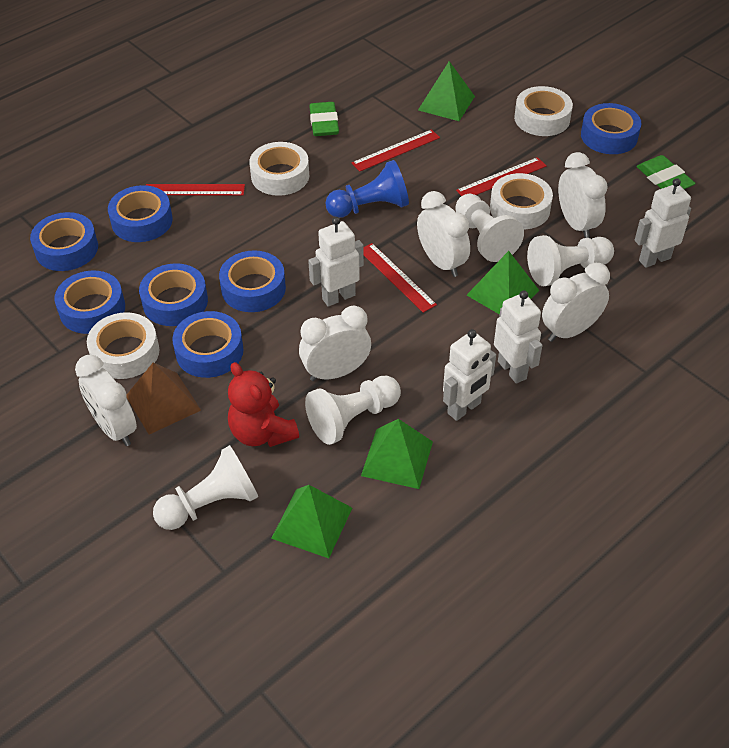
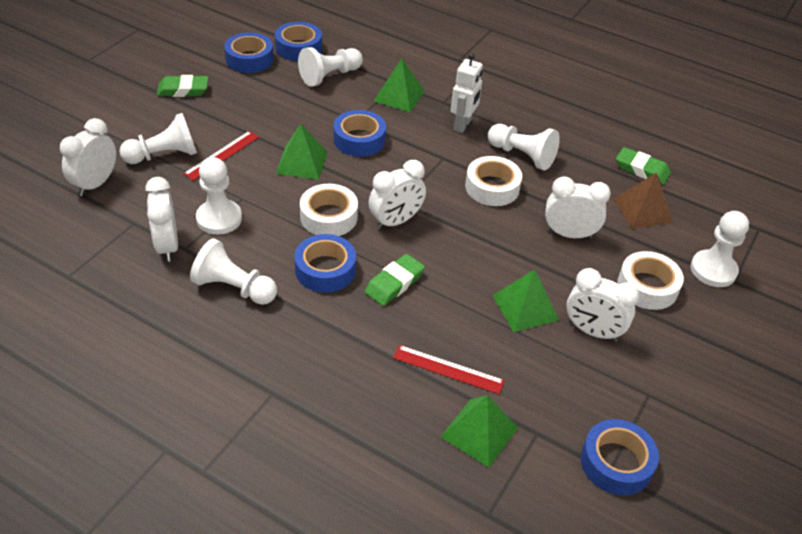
blue pawn: [325,160,409,218] = 1 -> none = 0
blue tape: [30,212,98,271] [54,271,125,334] [108,185,173,242] [139,263,208,326] [172,311,243,378] [219,250,286,312] [581,103,641,154] = 7 -> [224,32,274,73] [275,22,322,61] [294,234,356,293] [333,110,386,157] [581,419,659,496] = 5
green eraser: [309,102,339,136] [637,155,696,189] = 2 -> [157,75,208,97] [365,254,425,306] [616,147,671,185] = 3
red ruler: [146,184,245,195] [352,129,440,172] [363,243,437,313] [456,157,547,196] = 4 -> [183,131,259,181] [393,345,505,394] = 2
red teddy bear: [228,362,299,447] = 1 -> none = 0
white pawn: [153,445,258,530] [305,376,401,445] [455,194,524,262] [527,235,614,286] = 4 -> [119,113,197,164] [190,238,277,305] [196,157,242,235] [298,47,363,87] [488,124,560,171] [691,211,749,287] = 6
white robot: [308,217,364,307] [443,329,496,421] [494,290,542,384] [635,178,691,268] = 4 -> [451,53,483,133] = 1
white tape: [87,312,159,379] [249,142,309,196] [490,173,553,230] [514,86,573,136] = 4 -> [300,184,358,236] [465,156,522,206] [617,251,684,310] = 3

